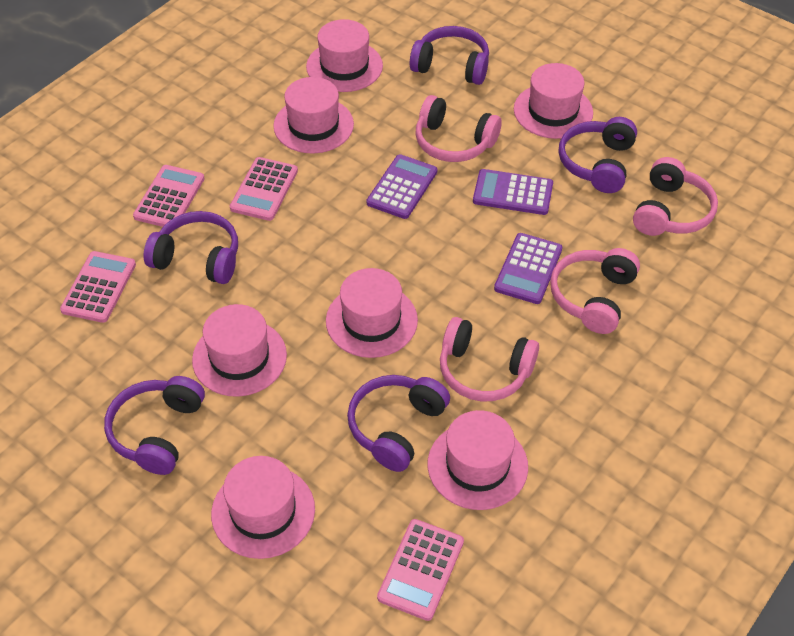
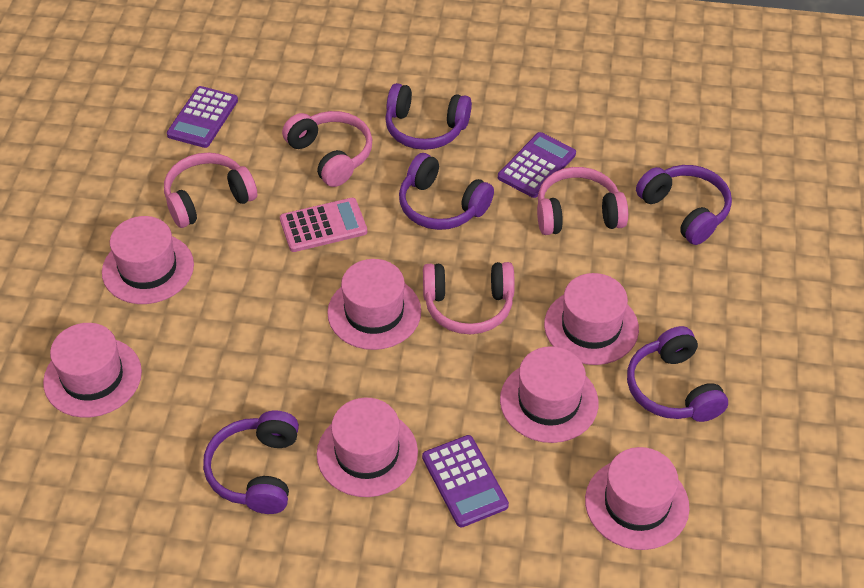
pink calculator: [60,251,136,323] [133,165,205,227] [230,157,298,221] [377,519,464,621] = 4 -> [280,198,367,252] = 1

